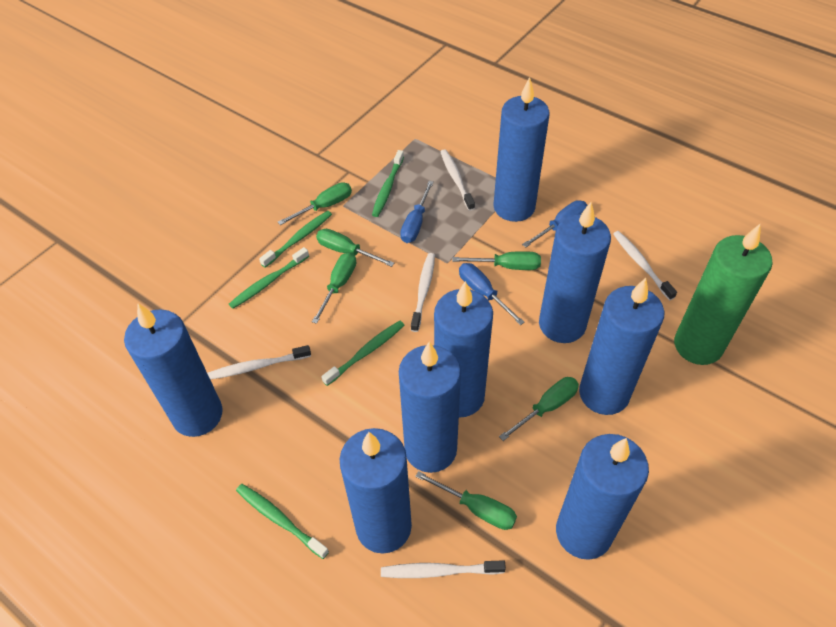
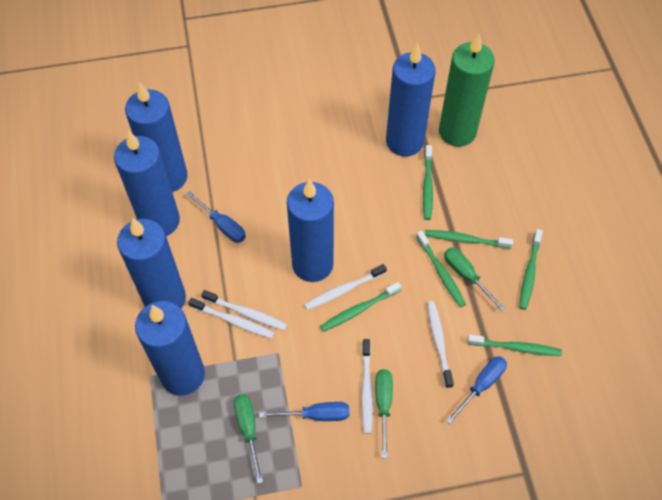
blue candle: [124,303,223,437] [340,428,412,554] [399,341,461,473] [434,281,493,418] [493,77,550,222] [539,202,611,343] [556,434,649,560] [579,278,664,415] = 8 -> [114,130,180,236] [117,218,186,308] [125,82,188,192] [135,301,205,396] [287,179,334,282] [386,43,436,157] = 6
green screwdriver: [278,182,352,225] [312,252,356,324] [316,229,394,267] [415,471,517,530] [452,251,541,270] [499,377,579,441] = 6 -> [234,394,263,484] [375,369,393,459] [444,247,505,311] = 3
green toothbrush: [229,247,309,309] [236,484,329,559] [259,211,332,268] [321,321,405,386] [372,150,404,217] = 5 -> [320,282,401,332] [416,231,466,307] [423,145,433,220] [425,230,513,249] [468,335,562,356] [519,229,543,310] = 6

